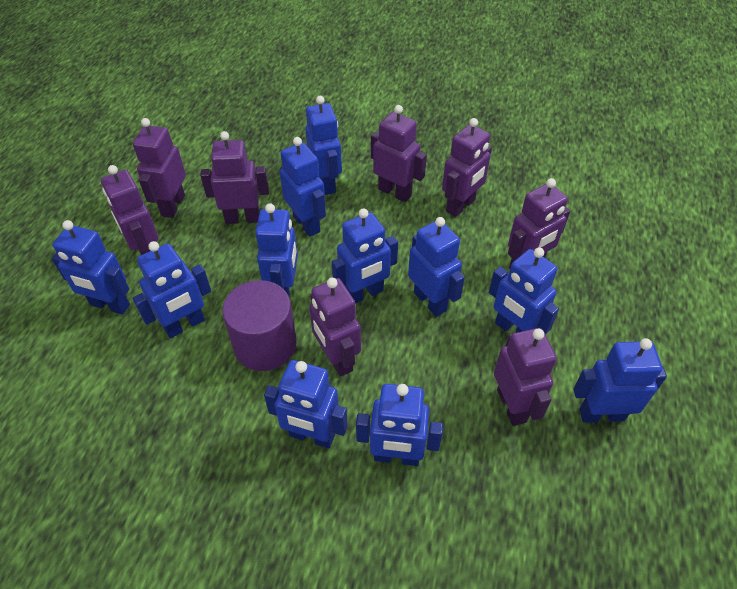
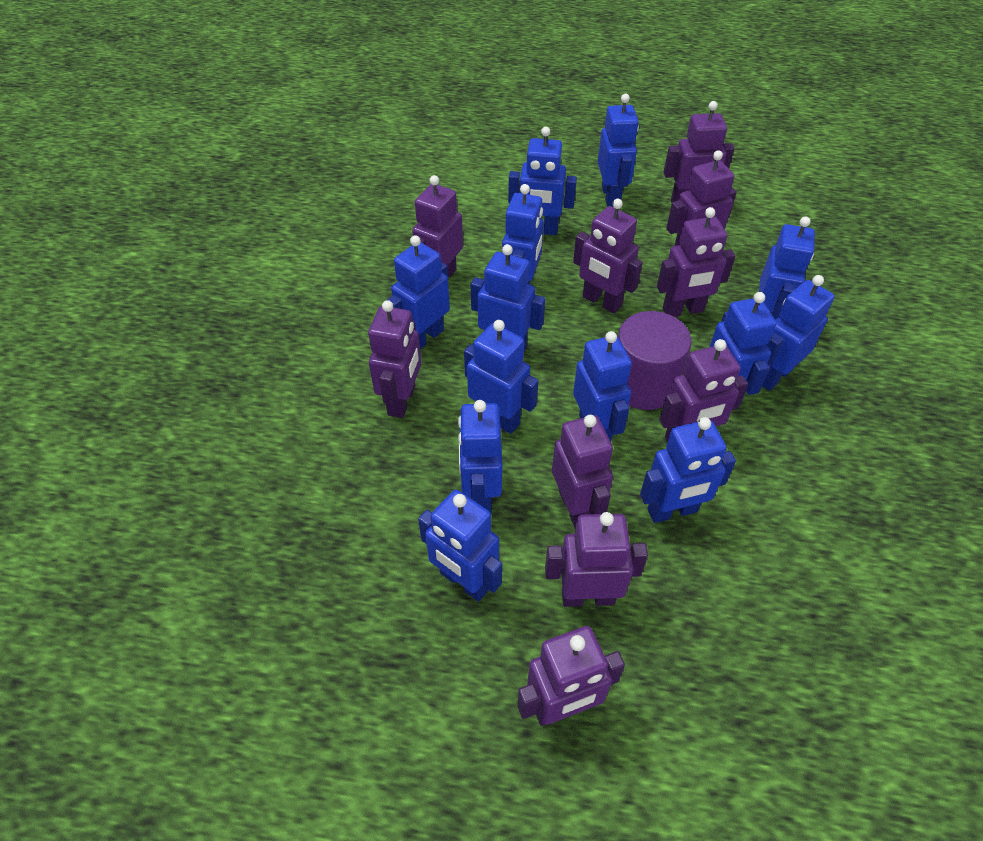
blue robot: [52,220,130,314] [133,241,211,338] [255,204,298,296] [264,360,348,448] [280,137,326,237] [305,96,342,195] [332,208,398,304] [356,384,443,466] [408,217,465,317] [489,248,559,334] [573,338,667,423] = 11 -> [387,235,450,349] [418,490,502,602] [458,400,502,513] [464,320,538,434] [470,244,546,351] [502,184,544,284] [508,127,577,235] [573,331,632,441] [598,94,639,207] [640,417,736,523] [710,292,776,406] [759,216,815,320] [762,275,835,391] = 13
purple robot: [101,165,159,255] [133,118,186,218] [200,131,269,224] [309,278,361,377] [371,105,427,202] [442,118,492,217] [494,328,557,426] [508,178,570,269] = 8 -> [368,300,422,418] [411,175,463,277] [517,626,625,726] [545,512,648,607] [552,415,613,528] [573,199,643,313] [657,207,736,317] [659,339,748,442] [664,101,734,203] [666,150,737,246] = 10

